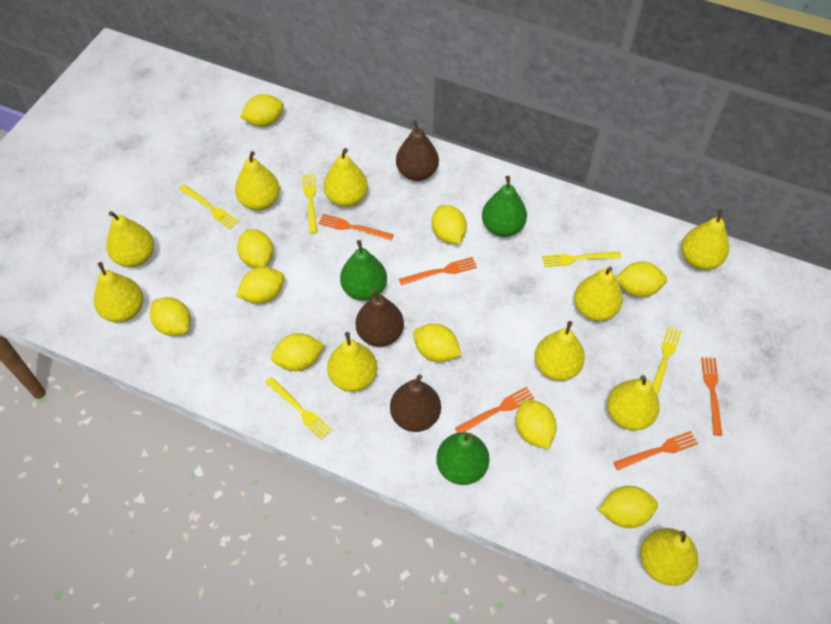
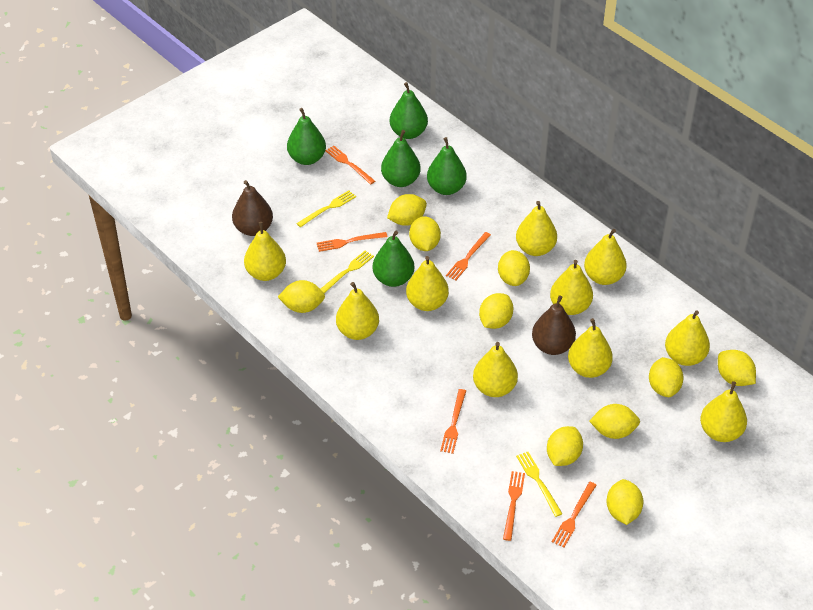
brown pear: [355,289,404,347] [390,374,441,432] [396,120,439,181] = 3 -> [232,180,273,236] [532,295,576,355] = 2
green pear: [340,240,387,301] [436,432,489,485] [482,176,527,237] = 3 -> [287,108,326,165] [372,231,414,287] [381,130,421,187] [390,82,428,139] [427,137,467,195] = 5
orange fork: [318,214,394,240] [399,257,477,285] [455,387,534,433] [613,431,698,470] [701,357,722,436] = 5 -> [317,232,387,252] [325,145,375,184] [440,389,466,454] [446,232,491,281] [503,471,525,541] [552,482,597,548] = 6
yellow fork: [179,184,239,229] [265,377,332,440] [302,173,317,234] [542,251,621,267] [652,326,682,396] = 5 -> [296,190,356,227] [321,250,374,293] [516,452,562,517] = 3

